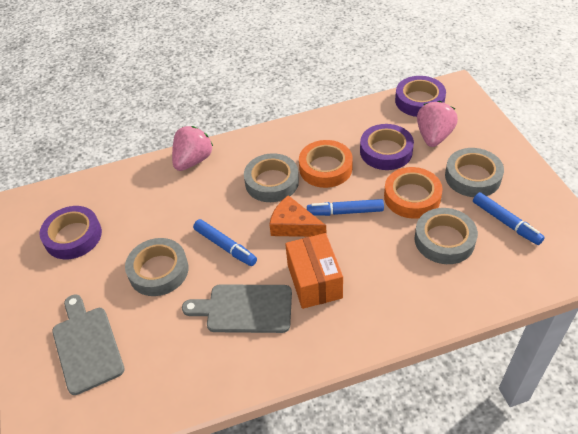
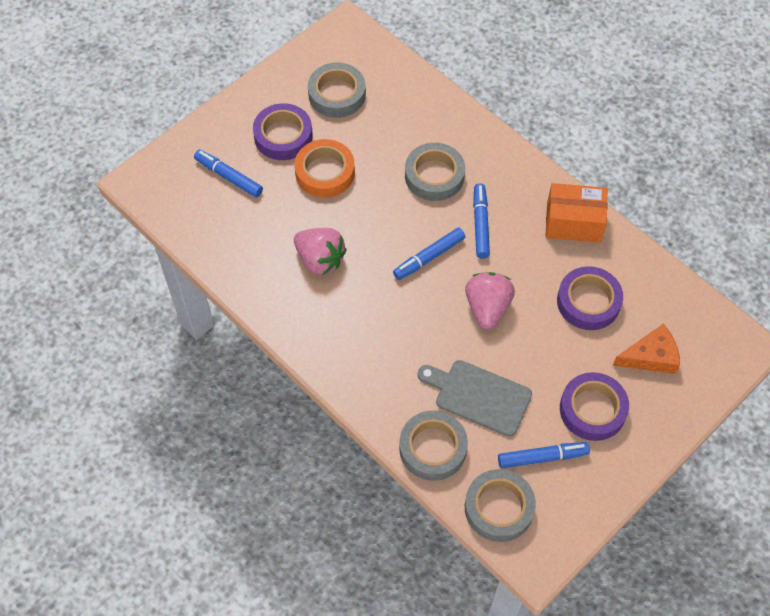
blue marker: [193,219,257,266] [307,199,384,216] [473,192,545,245] = 3 -> [194,150,263,197] [393,228,465,280] [473,183,490,259] [498,442,590,468] = 4
grey cutting board: [52,294,125,395] [182,285,292,333] = 2 -> [418,360,532,437] = 1
orange tape: [299,140,353,188] [384,167,443,218] = 2 -> [294,139,355,198] = 1

